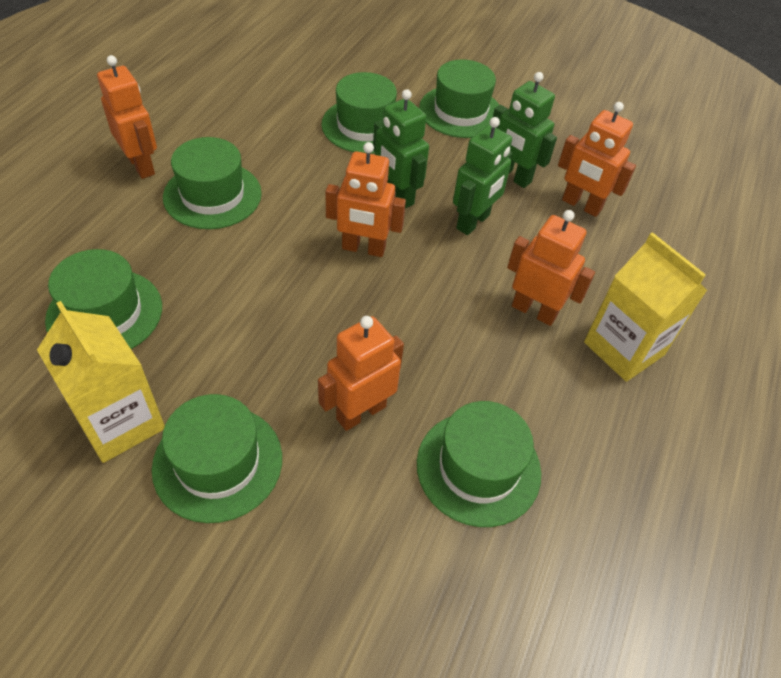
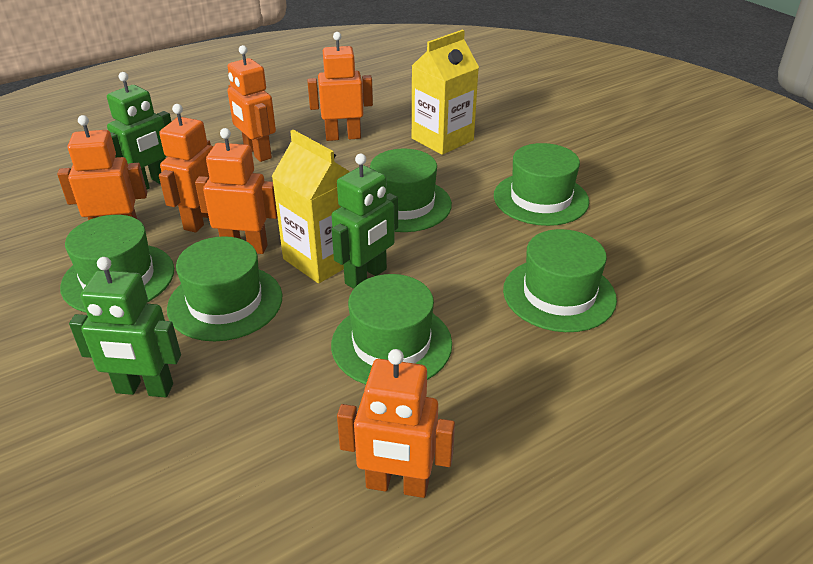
orange robot: [97,55,157,179] [318,316,404,431] [325,142,406,257] [507,210,595,326] [558,102,636,217] = 5 -> [57,115,147,220] [159,104,213,233] [195,128,277,254] [227,45,276,162] [307,32,373,141] [337,349,455,498] = 6

